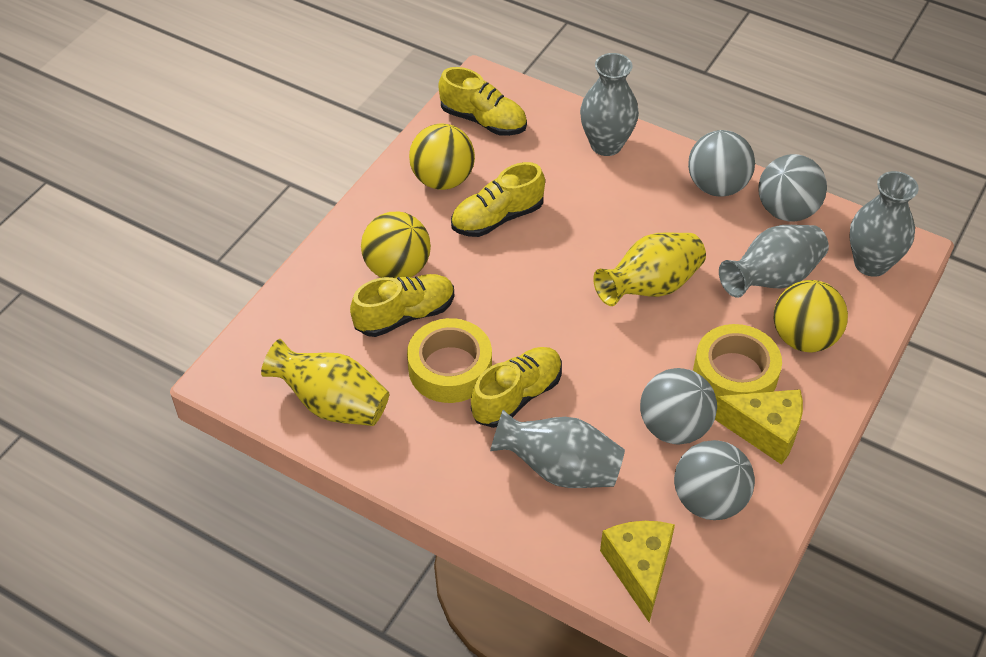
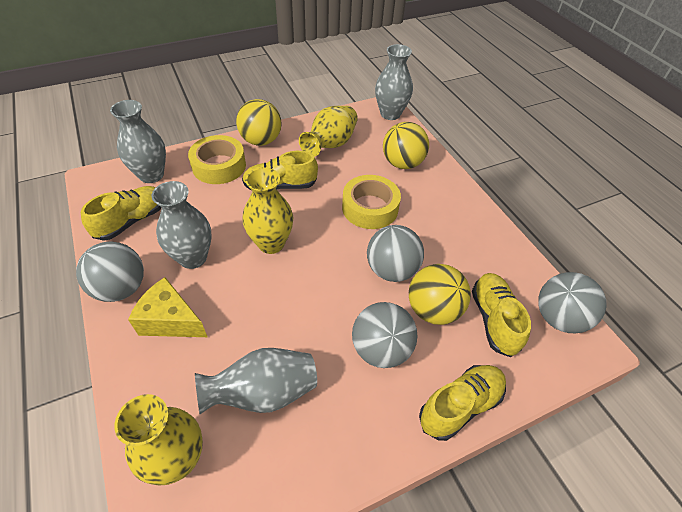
yellow cheese: [600,521,675,622] [715,389,803,465] = 2 -> [128,277,207,337] = 1
yellow vase: [261,339,389,426] [593,232,706,306] = 2 -> [114,394,203,486] [242,168,293,254] [299,106,358,157] = 3

